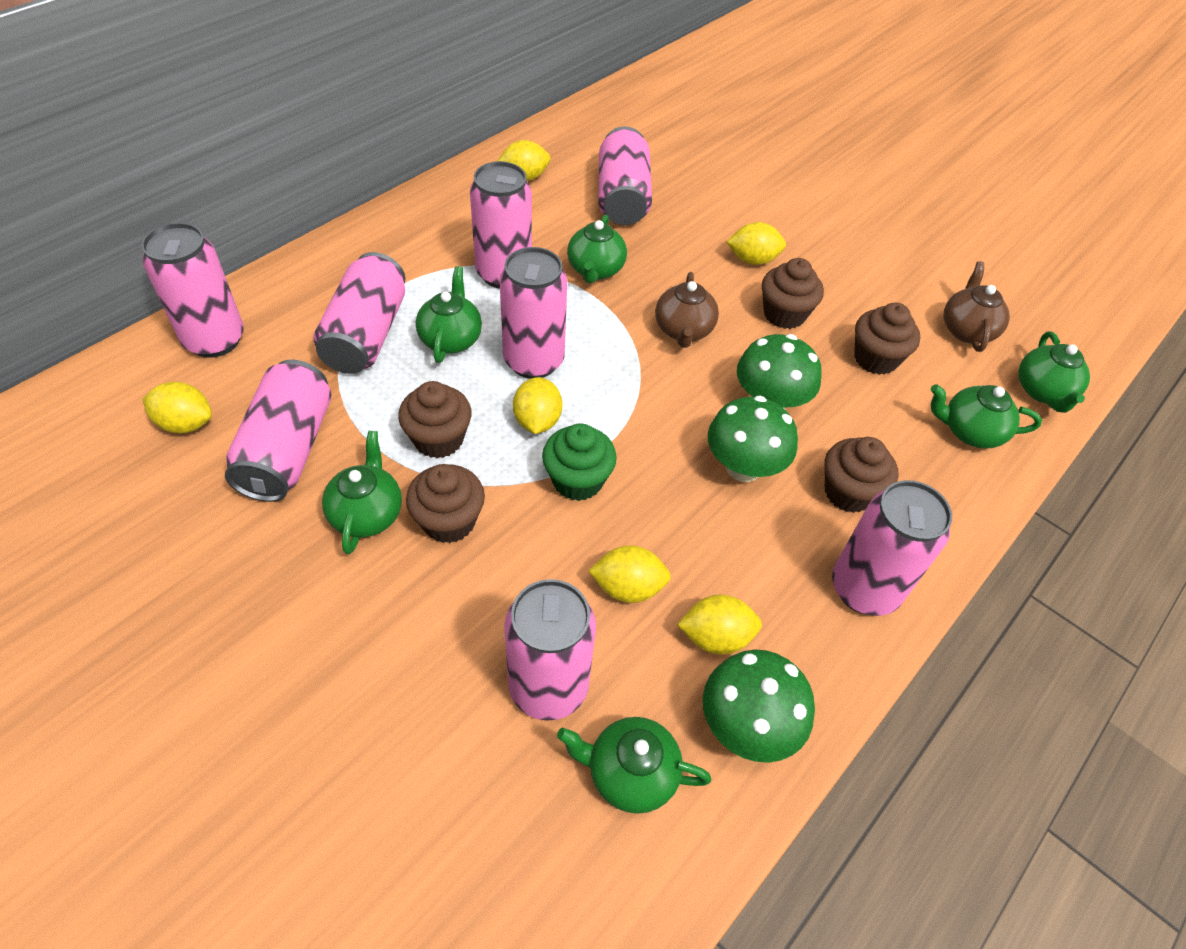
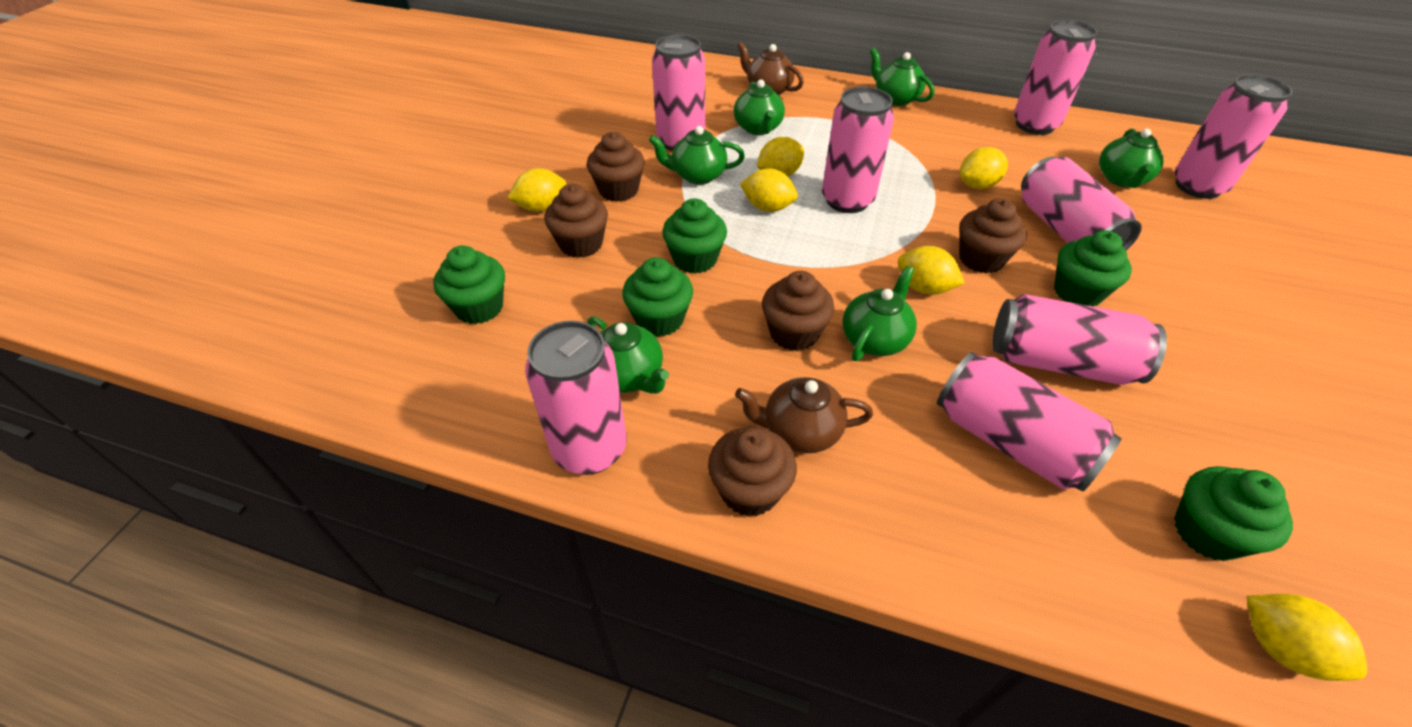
green cupcake: [542,423,617,501] = 1 -> [434,246,505,324] [622,257,693,337] [662,198,727,274] [1054,230,1132,307] [1174,466,1293,561] = 5
green mushroom: [703,650,815,763] [708,396,798,482] [737,334,822,409] = 3 -> none = 0

